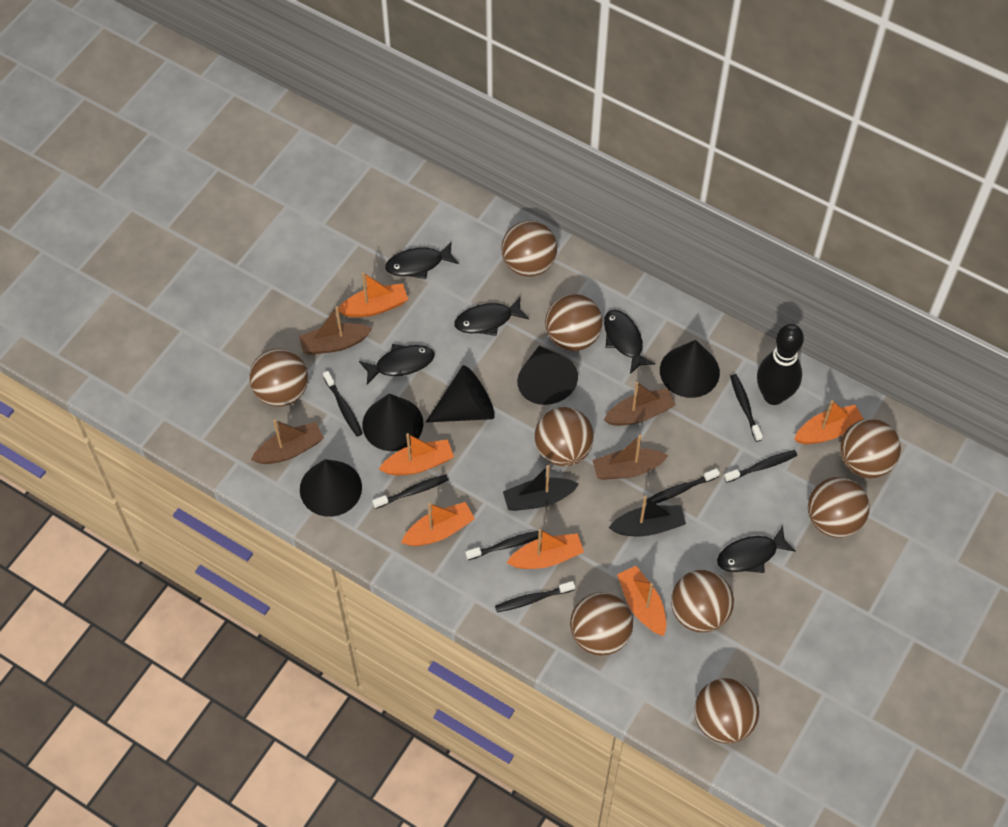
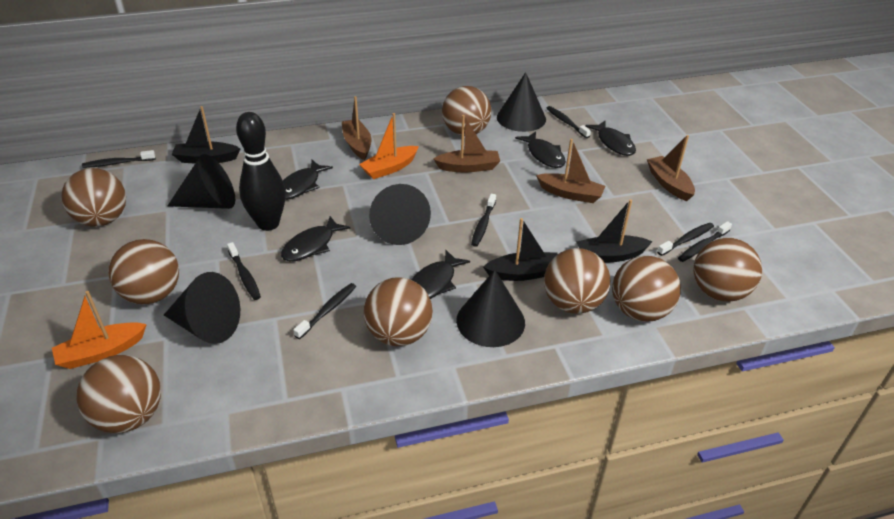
black boat: [503,465,579,511] [609,496,686,536] = 2 -> [172,106,241,164] [483,218,558,281] [576,199,653,262] = 3
brown ball: [249,349,308,406] [501,221,557,277] [535,407,594,466] [545,294,603,351] [570,592,633,656] [671,570,734,633] [695,678,759,744] [808,477,870,538] [840,419,901,478] = 9 -> [62,168,126,227] [77,355,161,433] [108,239,179,305] [364,277,433,346] [442,86,491,136] [544,248,610,314] [612,256,681,322] [693,238,762,302] = 8
orange boat: [338,272,408,317] [379,433,454,475] [401,502,475,546] [507,529,584,569] [617,566,666,636] [794,400,864,444] = 6 -> [52,291,147,369] [359,113,419,179] = 2

